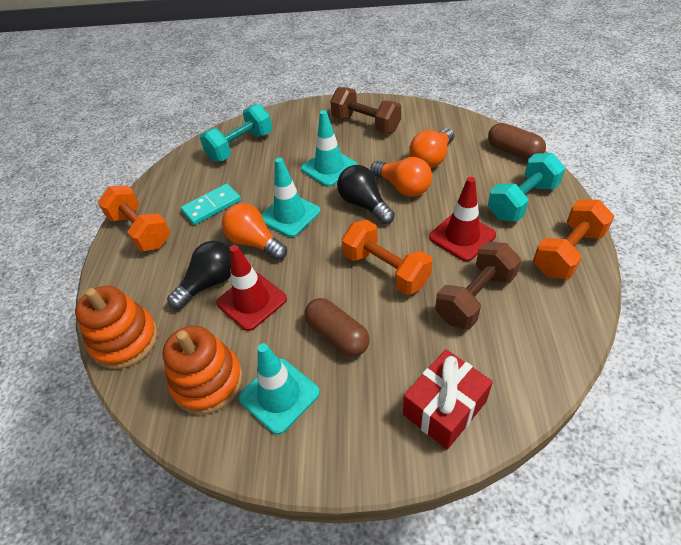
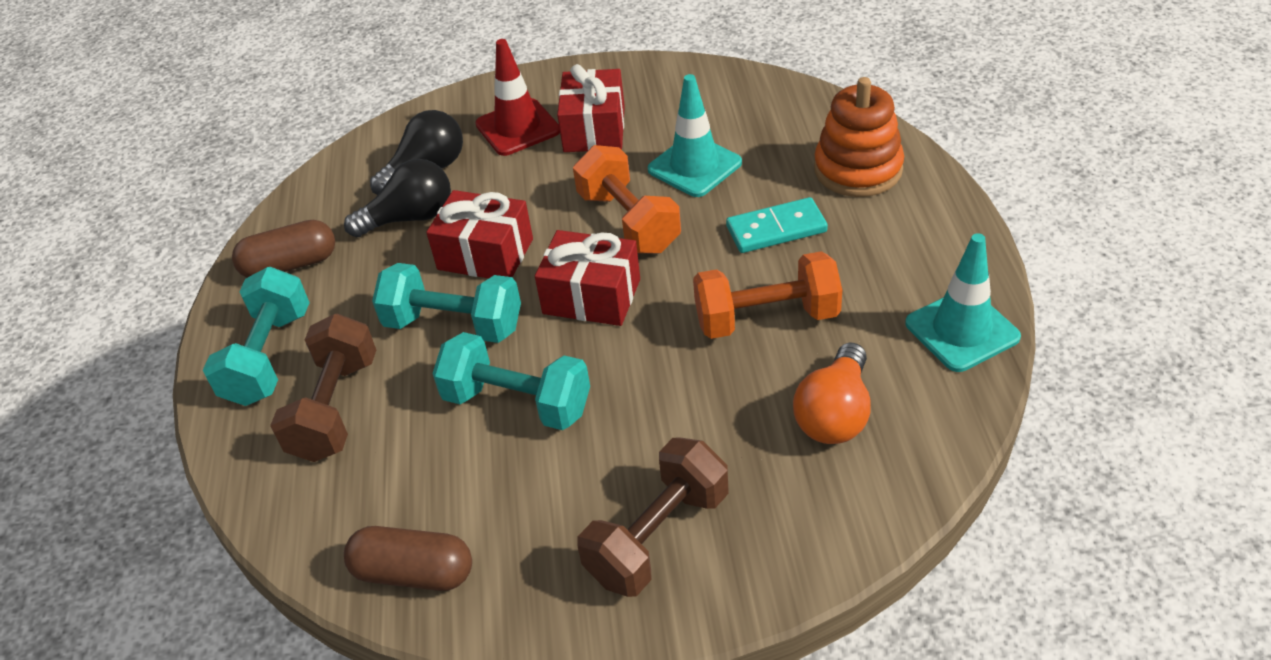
orange dumbbell: [98,185,171,252] [342,220,433,295] [533,200,615,279] = 3 -> [573,145,681,254] [693,251,842,339] = 2
orange light bulb: [222,203,287,260] [370,157,432,197] [409,128,454,168] = 3 -> [793,343,871,444] = 1
orange stacking toy: [75,286,158,369] [163,326,243,415] = 2 -> [814,77,904,197] = 1
red gift: [403,349,493,450] = 1 -> [426,190,533,278] [535,230,640,326] [557,64,625,152] = 3
red traffic cone: [216,245,287,331] [429,177,496,261] = 2 -> [475,39,560,156] = 1
turquoise dumbbell: [200,104,272,162] [488,153,565,222] = 2 -> [203,267,310,406] [372,263,521,343] [432,332,590,430] = 3
turquoise traffic cone: [239,343,320,435] [261,158,320,237] [301,110,358,187] = 3 -> [648,74,742,197] [905,233,1021,372] = 2

